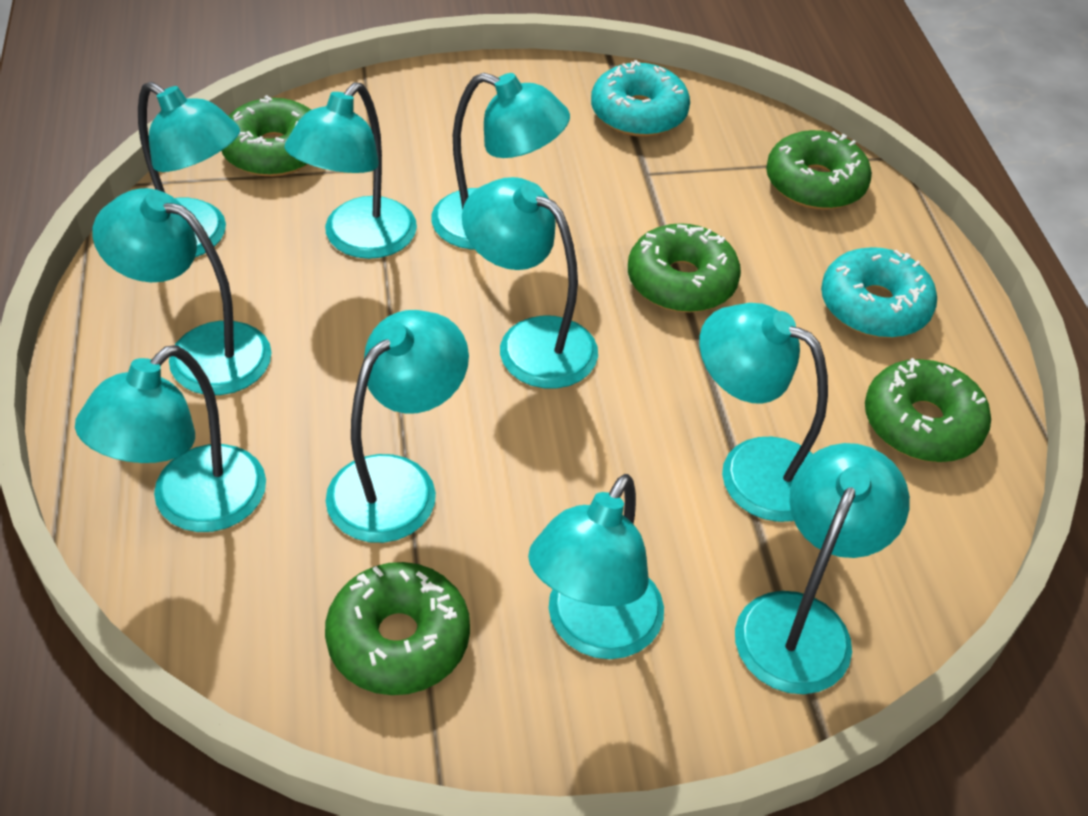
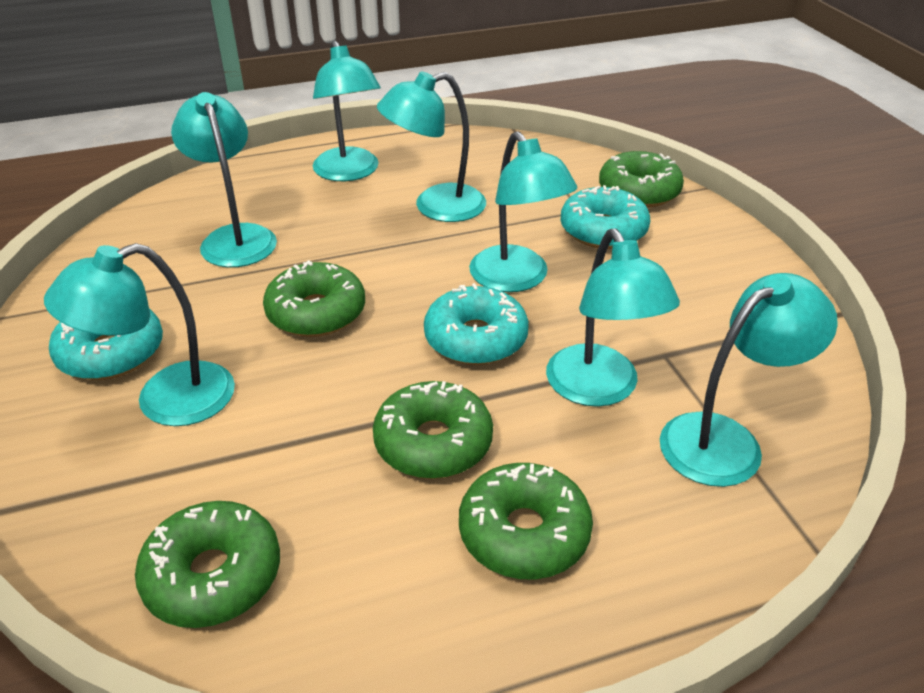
turquoise donut: [591,60,690,137] [821,247,937,338] = 2 -> [49,308,163,380] [424,283,529,365] [560,185,650,249] = 3
turquoise lamp: [75,345,266,532] [92,188,272,395] [138,82,240,257] [284,83,417,259] [326,310,469,543] [431,73,570,250] [462,177,598,389] [528,474,664,659] [699,303,828,522] [735,443,910,694] = 10 -> [44,243,235,426] [171,92,277,267] [313,40,381,181] [377,71,486,222] [469,131,577,292] [546,228,680,407] [660,273,838,487] = 7

